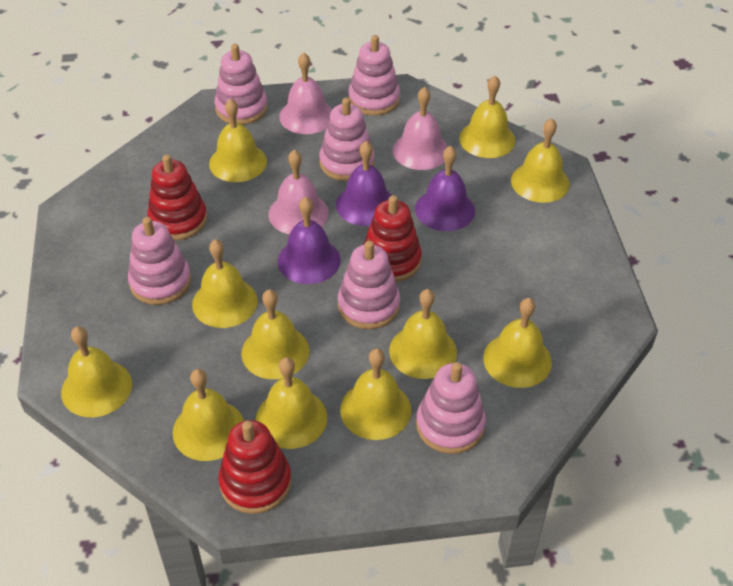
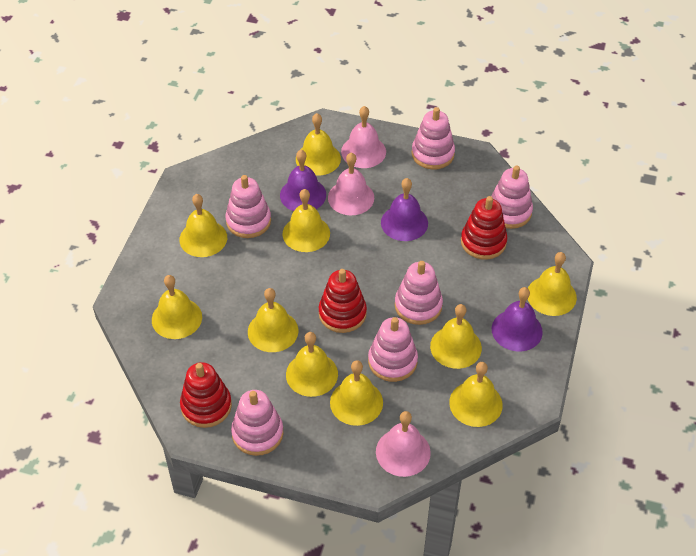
yellow bell: [61,326,132,417] [173,369,244,461] [192,239,258,328] [209,98,267,182] [241,289,309,379] [256,357,327,449] [340,348,411,440] [389,289,457,379] [459,76,516,158] [483,298,552,388] [511,118,570,203] = 11 -> [152,275,202,339] [180,194,227,257] [248,288,299,352] [283,189,330,252] [286,332,338,397] [296,113,341,176] [330,361,383,426] [430,304,482,369] [449,362,503,427] [528,252,577,316] = 10

